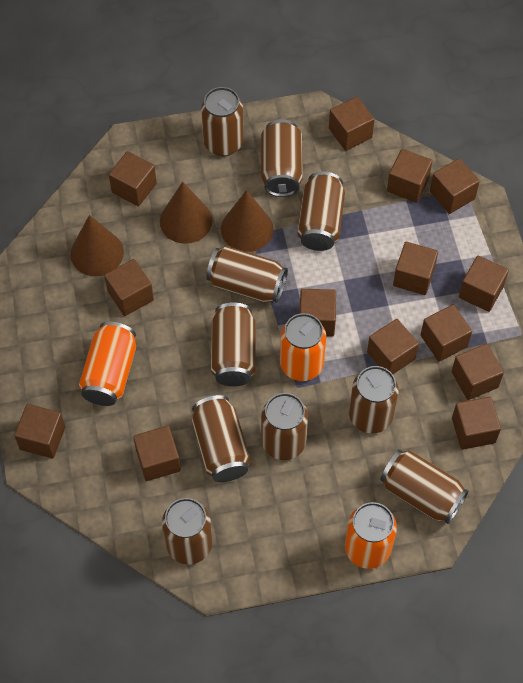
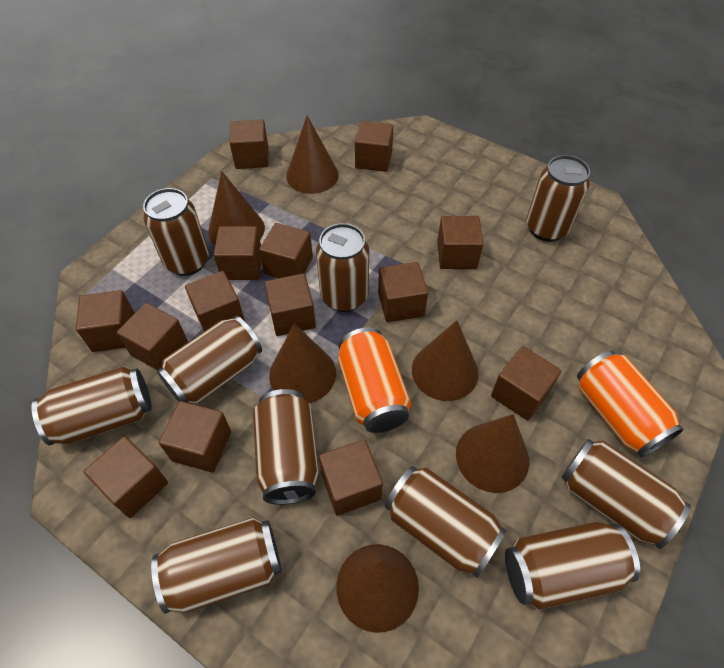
brown cone: [70,215,124,276] [160,182,212,244] [221,190,274,252] = 3 -> [208,171,265,245] [269,323,336,403] [286,116,339,194] [336,544,419,633] [412,320,479,401] [456,414,529,493] = 6
orange can: [79,322,136,406] [280,313,326,381] [345,502,397,569] = 3 -> [338,327,411,433] [577,351,684,458] = 2

